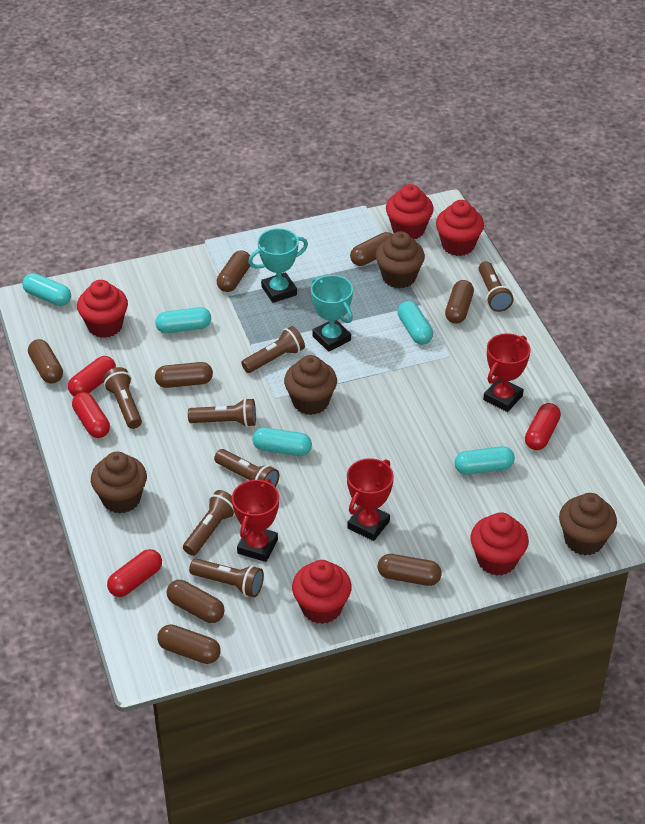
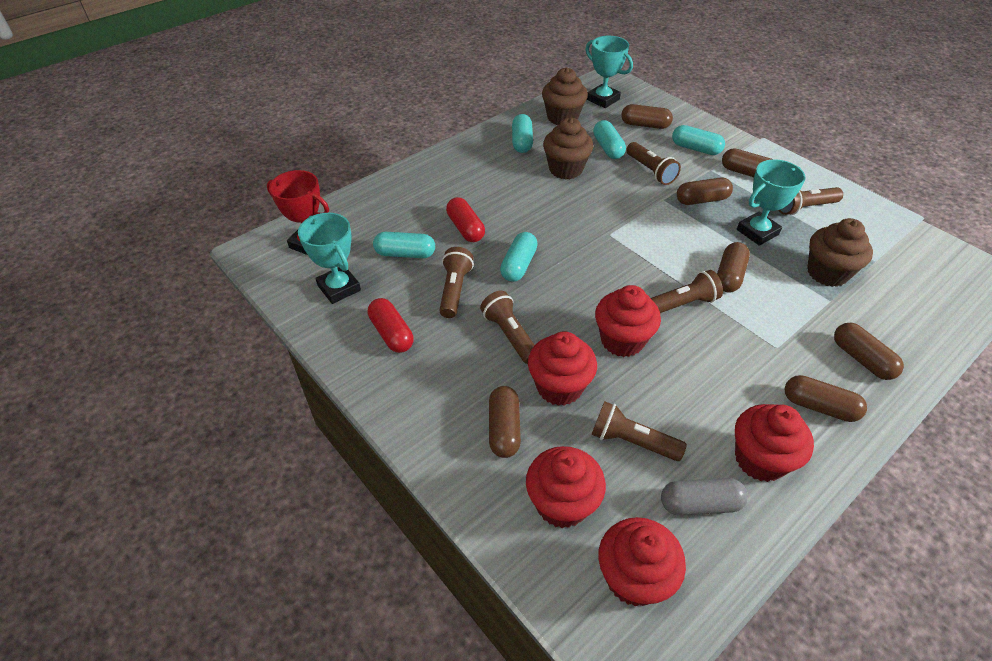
brown capsule: [28,339,63,384] [155,362,213,388] [157,624,221,664] [167,580,225,623] [217,250,250,292] [350,232,393,266] [378,554,442,586] [445,280,474,324] = 8 -> [489,386,521,458] [621,104,673,129] [677,177,733,205] [717,242,750,293] [722,148,772,177] [784,375,867,422] [834,323,904,380] = 7
brown cupcake: [91,451,147,514] [284,355,337,415] [376,231,425,289] [559,493,617,555] = 4 -> [542,67,588,125] [543,117,593,180] [807,218,873,287] = 3
brown flashlight: [103,367,142,429] [183,490,235,556] [188,398,256,427] [189,559,264,597] [214,449,279,487] [241,326,305,373] [478,261,514,312] = 7 -> [439,247,474,318] [480,291,535,364] [591,401,687,461] [626,142,681,185] [651,270,723,313] [778,187,843,215] = 6
grey capsule: none = 0 -> [661,478,748,516] = 1
red capsule: [68,356,116,397] [72,392,110,438] [107,549,162,597] [525,403,561,450] = 4 -> [368,298,414,353] [446,197,485,242] = 2
red trophy: [232,479,279,562] [347,458,394,541] [483,333,530,412] = 3 -> [267,170,329,255] = 1
turquoise trophy: [248,228,308,303] [311,275,353,352] = 2 -> [298,213,361,304] [585,36,633,108] [737,159,806,246] = 3

